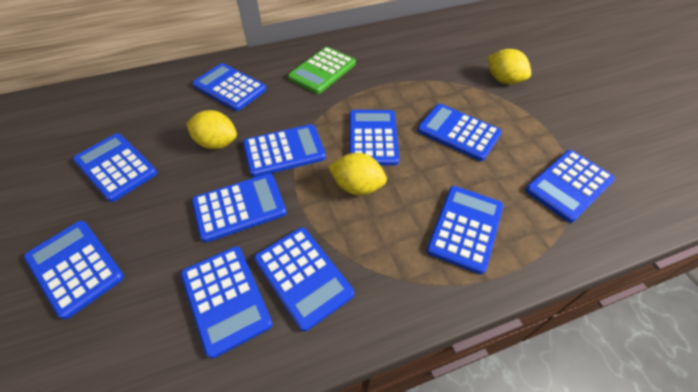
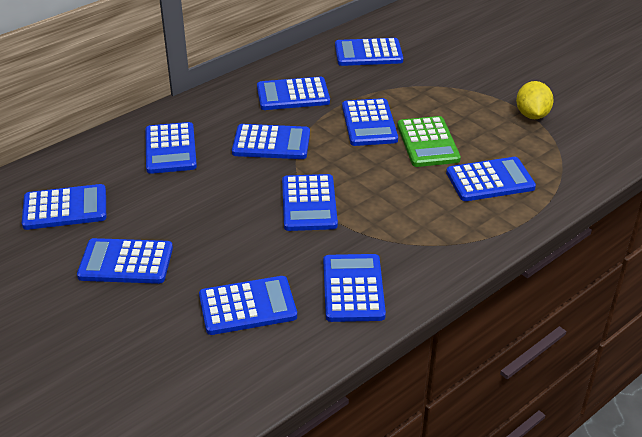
yellow lemon: [187,110,237,149] [328,153,387,195] [488,49,531,84] = 3 -> [516,81,554,119] = 1

